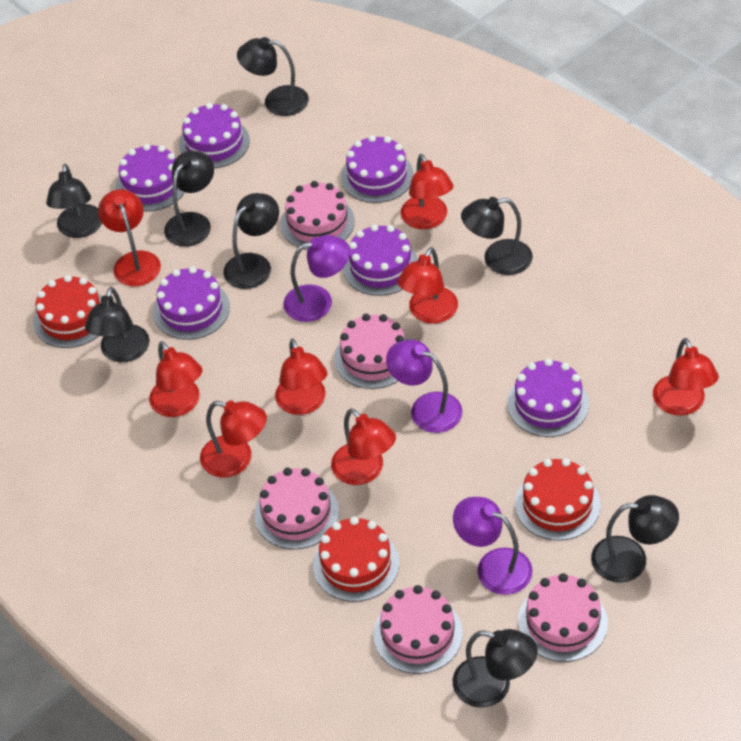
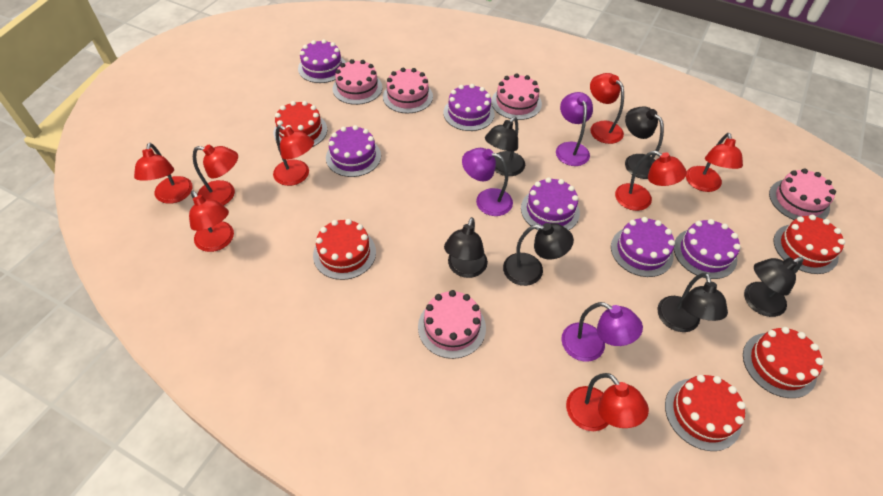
black lamp: [46,164,102,238] [85,287,150,362] [164,151,214,247] [223,193,279,289] [237,37,309,116] [453,629,538,708] [461,197,533,275] [591,495,679,583] = 8 -> [444,217,488,278] [485,117,525,176] [503,223,574,286] [625,106,664,179] [657,273,728,332] [744,257,803,317] = 6
red cake: [33,275,102,348] [313,517,399,602] [515,458,600,540] = 3 -> [273,101,327,147] [313,219,376,280] [665,375,746,451] [743,327,824,398] [773,215,845,274] = 5

